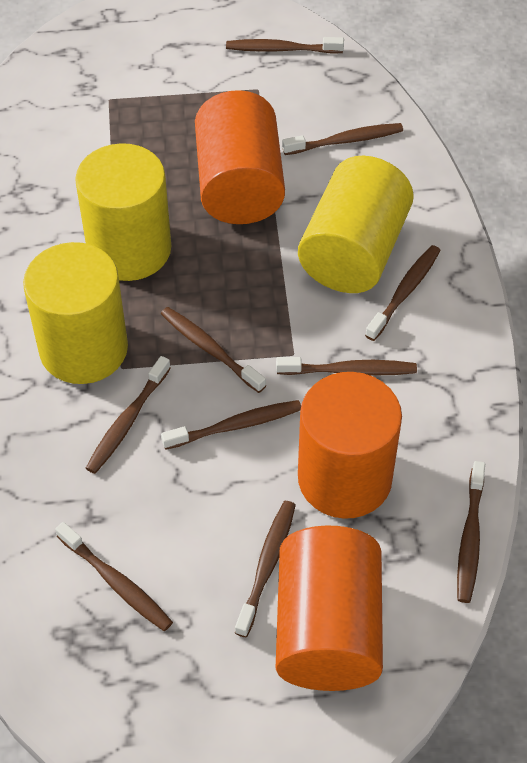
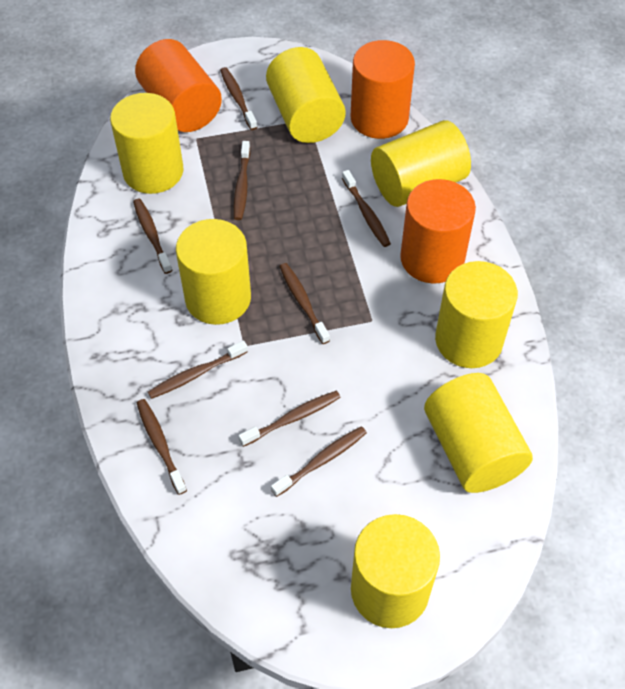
brown toothbrush: [55,522,173,631] [86,356,171,474] [161,307,266,393] [161,400,301,450] [226,37,344,54] [235,501,296,637] [276,357,417,376] [282,123,403,155] [365,245,441,341] [457,461,485,603] = 10 -> [133,199,172,274] [137,399,187,495] [148,341,248,399] [220,67,257,130] [234,141,250,220] [238,390,341,447] [271,426,367,497] [279,263,330,344] [342,170,391,247] = 9
yellow cylinder: [23,242,128,384] [75,143,171,281] [298,156,414,293] = 3 -> [110,93,183,194] [176,219,251,325] [266,47,346,143] [351,514,440,628] [371,120,471,207] [424,373,533,493] [435,261,518,368] = 7

